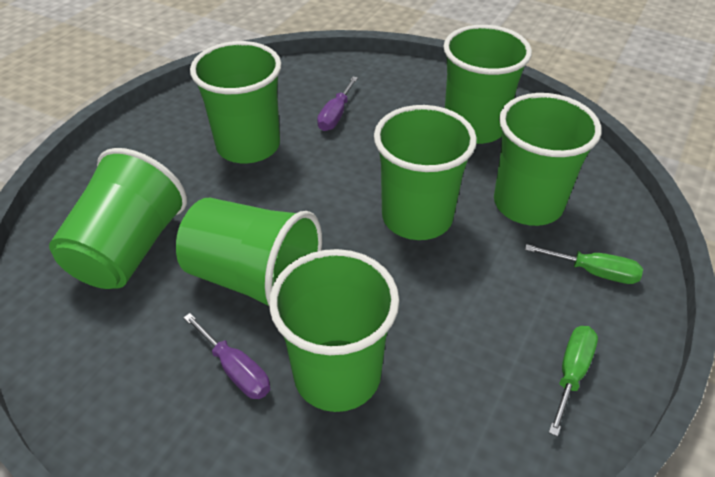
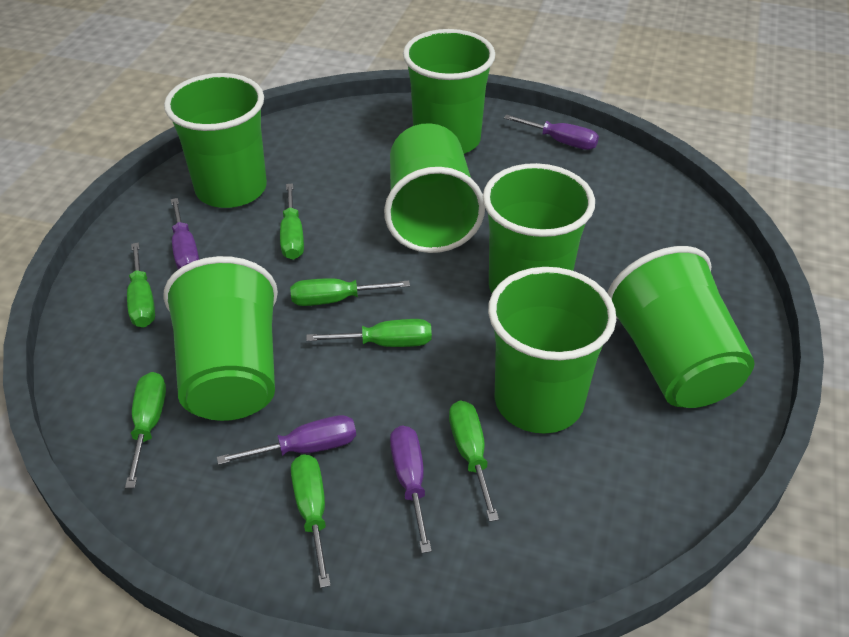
green screwdriver: [525,244,643,284] [549,326,598,437] = 2 -> [125,372,166,488] [127,243,155,328] [280,183,304,260] [290,278,410,306] [291,454,331,588] [306,319,432,347] [449,401,499,522] = 7
purple screwdriver: [183,313,270,399] [317,76,358,131] = 2 -> [171,198,199,269] [217,415,356,465] [390,426,432,553] [504,115,599,150] = 4

